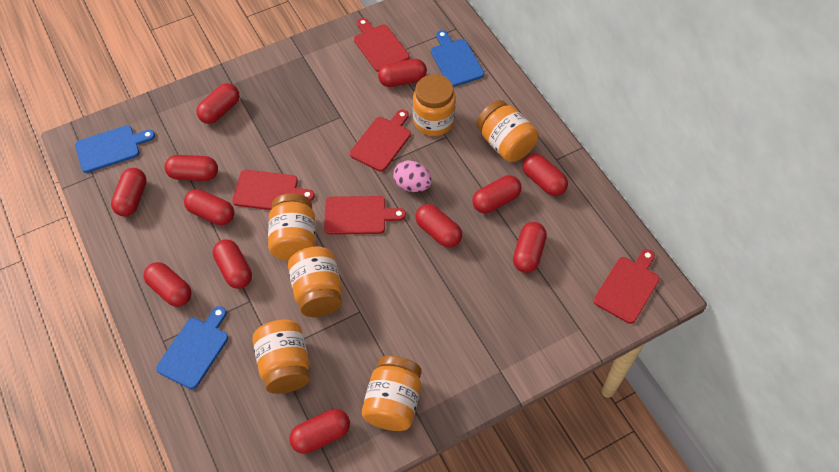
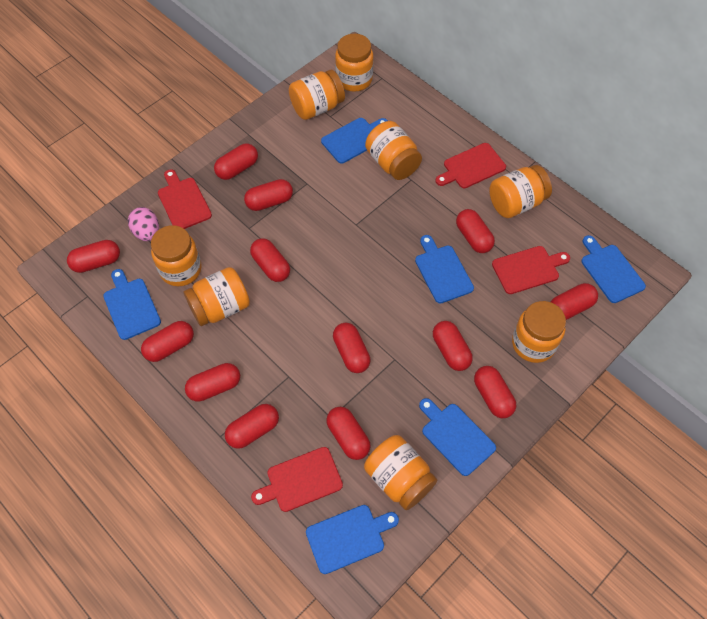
blue cutting board: [75,125,155,173] [156,306,228,389] [431,30,484,87] = 3 -> [103,269,161,340] [306,505,399,574] [321,118,388,163] [415,235,474,303] [419,398,496,476] [581,235,646,303] = 6
orange jar: [252,320,310,394] [268,193,316,261] [288,247,342,317] [362,356,422,431] [413,74,456,136] [477,100,539,162] = 6 -> [151,225,201,286] [184,267,250,326] [289,69,345,120] [335,34,374,92] [364,435,437,510] [365,121,422,180] [489,165,552,218] [512,301,566,363] = 8
red capsule: [111,168,147,217] [143,262,192,307] [164,155,218,181] [184,189,234,226] [196,83,239,124] [213,239,252,289] [289,409,350,454] [378,59,427,87] [415,204,462,248] [472,175,522,213] [513,222,547,273] [523,154,568,196] = 12 -> [67,240,120,273] [141,321,194,362] [185,363,240,402] [214,144,258,180] [225,404,279,449] [244,179,293,211] [250,238,290,282] [326,407,371,460] [333,323,371,373] [433,321,473,371] [456,209,495,253] [474,366,516,418] [551,283,598,320] = 13
red cutting board: [232,170,314,210] [324,196,406,235] [350,110,411,172] [354,18,409,72] [593,249,660,324] = 5 -> [158,169,212,229] [251,447,343,512] [435,143,506,188] [492,246,570,294] = 4

